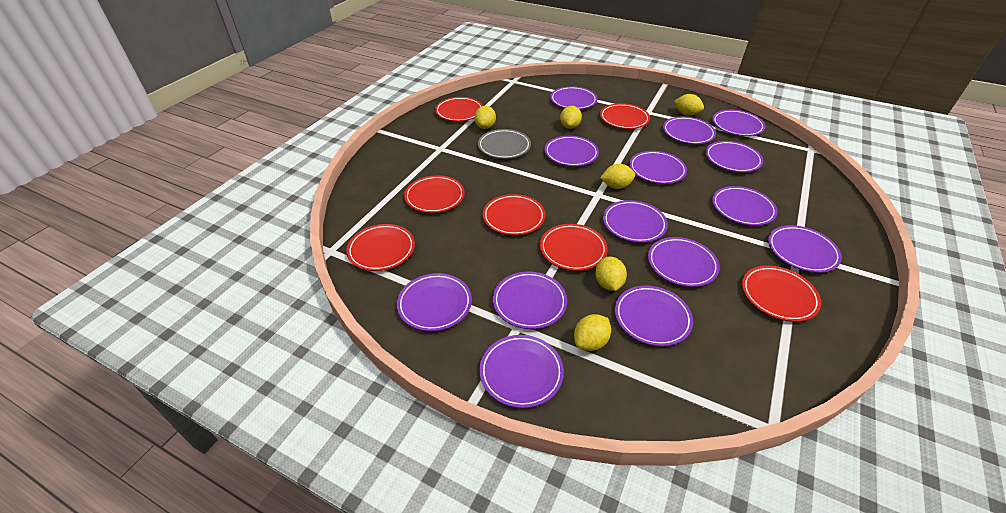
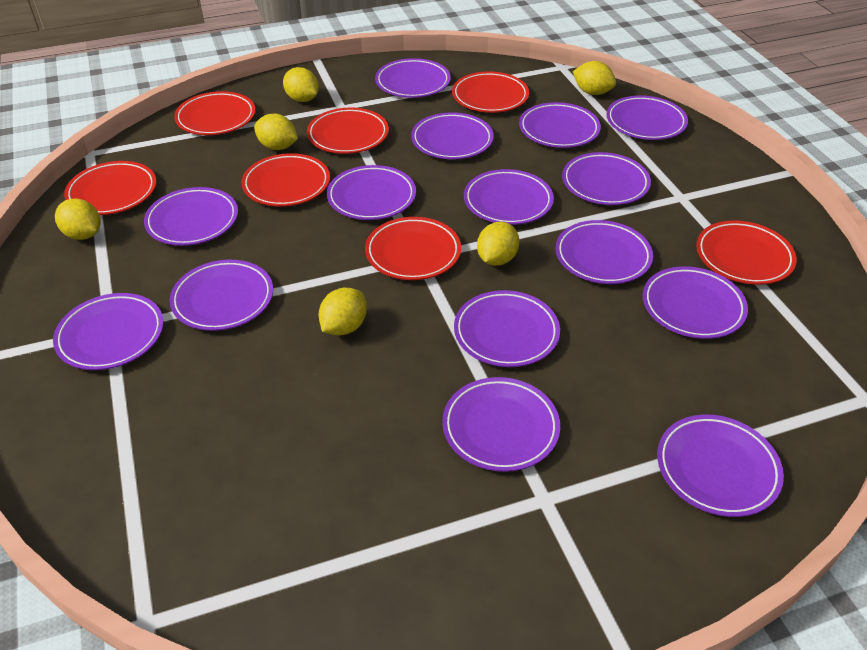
grey plate: [478,129,531,159] = 1 -> none = 0
purple plate: [397,273,472,331] [479,335,564,408] [493,272,567,329] [545,136,599,166] [550,86,597,110] [603,200,668,243] [615,285,693,346] [629,151,687,184] [648,237,720,287] [663,116,716,144] [706,141,763,172] [712,110,765,136] [712,186,777,226] [768,225,842,273] = 14 -> [53,293,163,370] [144,187,238,246] [170,260,273,331] [327,165,416,220] [375,58,451,98] [411,112,494,159] [442,377,560,472] [454,290,560,367] [464,169,554,225] [519,102,601,148] [555,220,653,284] [562,152,651,205] [606,95,688,140] [643,266,748,339] [657,414,784,517] = 15

